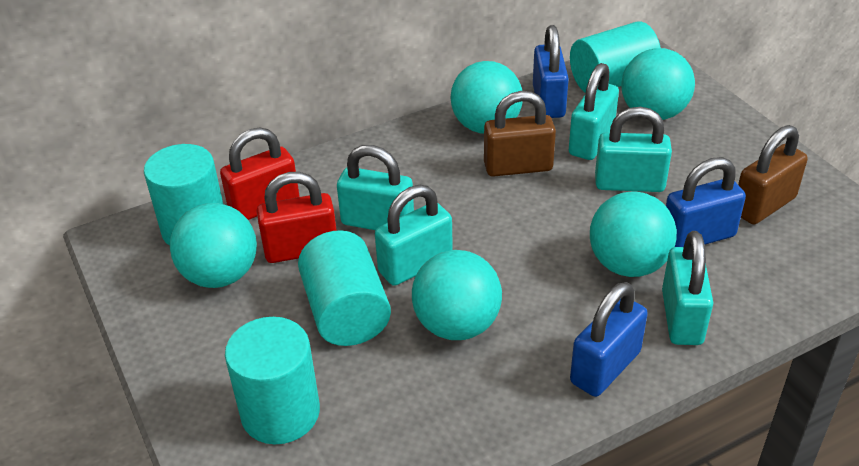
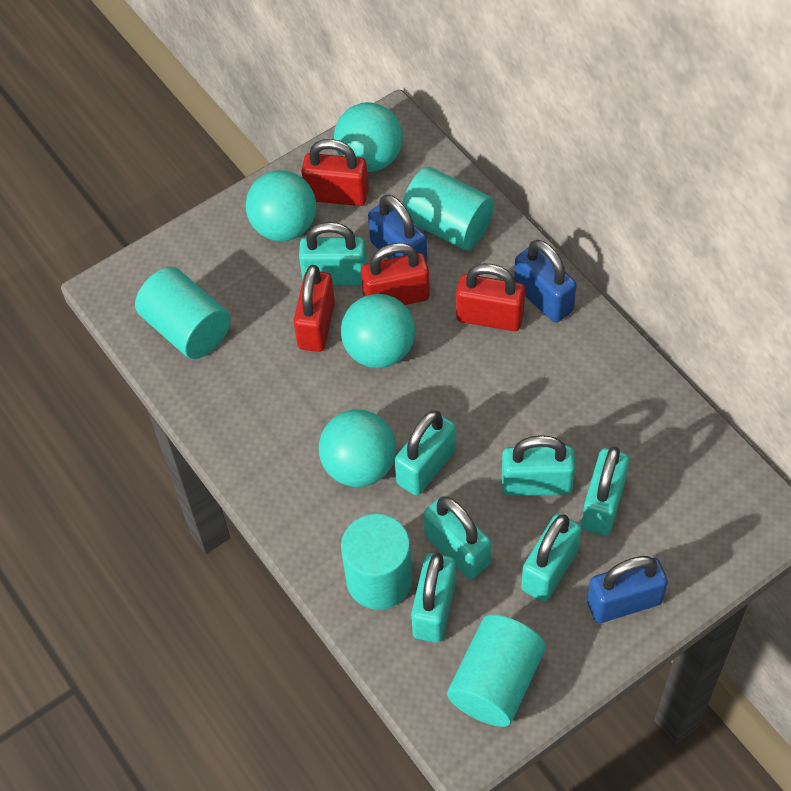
brown padlock: [484,91,556,177] [738,125,808,224] = 2 -> none = 0
red padlock: [220,127,299,220] [256,172,337,263] = 2 -> [294,265,335,352] [301,139,369,206] [361,243,430,305] [456,263,525,331] = 4
turquoise ball: [170,203,257,288] [412,250,502,340] [450,61,523,134] [590,191,677,277] [621,48,695,120] = 5 -> [246,171,316,241] [318,410,396,487] [334,102,403,172] [341,294,415,368] = 4
turquoise padlock: [337,145,414,230] [375,185,453,286] [569,63,619,160] [595,107,672,192] [662,231,713,345] = 5 -> [299,222,367,286] [395,411,456,496] [411,553,456,643] [423,496,491,579] [502,435,575,496] [521,514,581,602] [582,446,629,536] = 7

